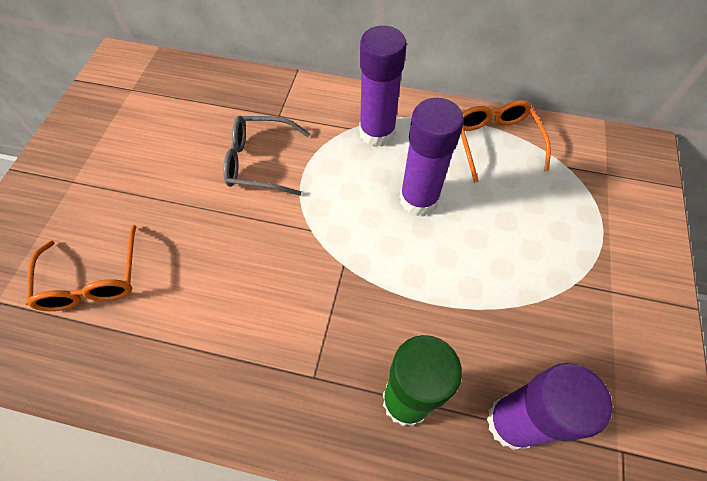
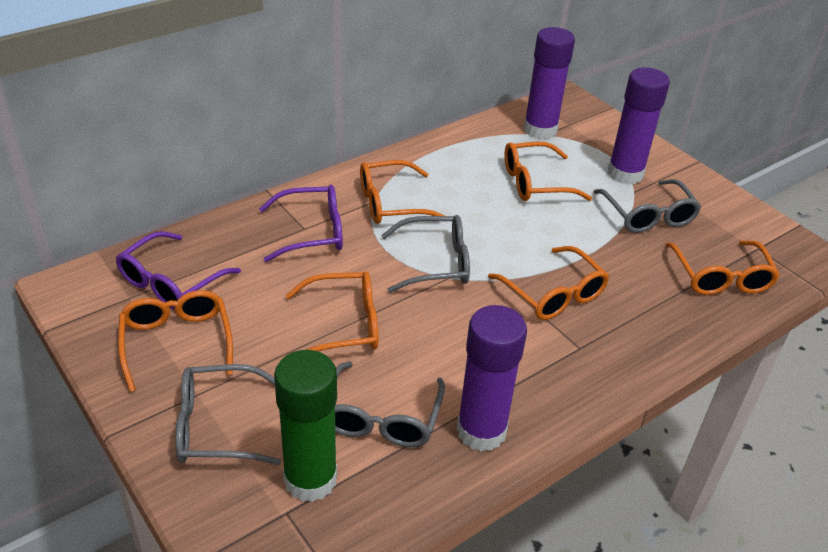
grey glasses: [223,116,310,196] = 1 -> [175,364,281,465] [335,361,445,447] [381,215,470,293] [594,179,701,233] = 4
orange glasses: [26,225,137,311] [461,100,551,183] = 2 -> [118,290,233,392] [285,271,378,351] [360,160,444,224] [488,246,609,320] [504,141,592,201] [665,241,780,295] = 6
purple glasses: none = 0 -> [116,231,241,309] [259,185,343,262] = 2

